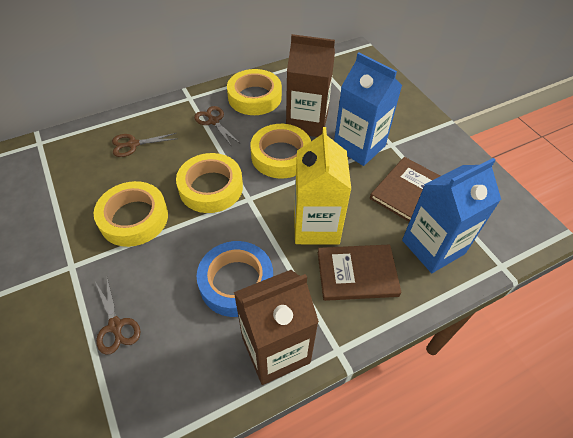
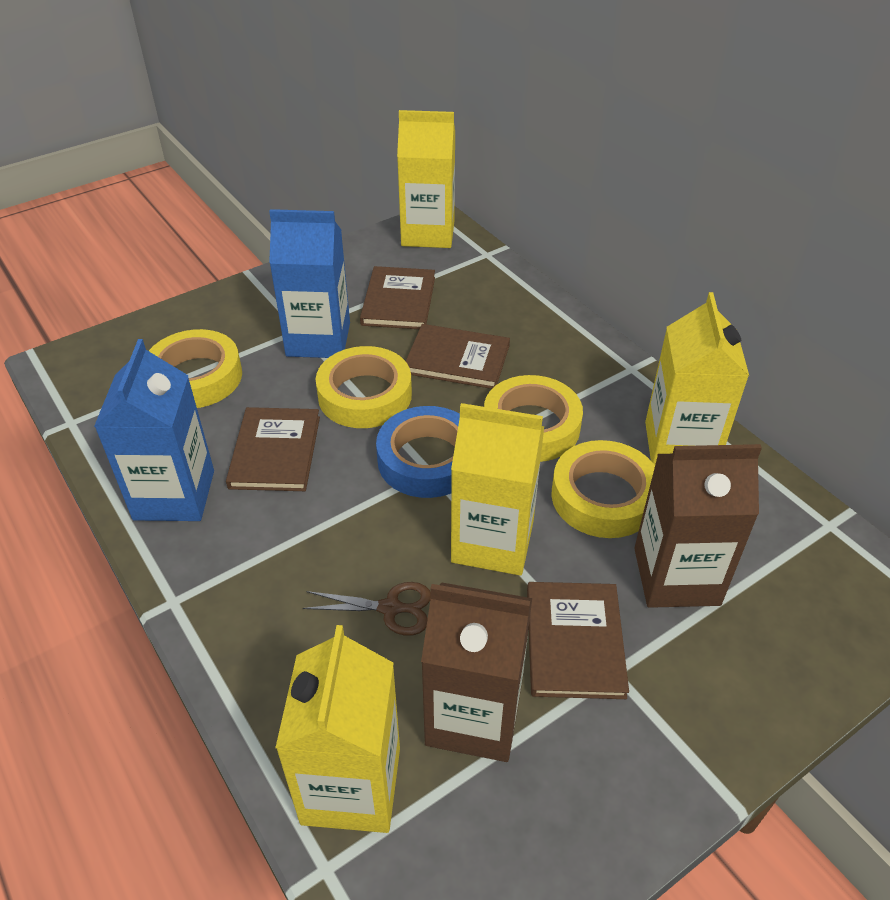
brown book: [318,245,402,301] [370,157,440,222] = 2 -> [226,407,320,491] [360,266,435,329] [406,324,510,389] [527,582,629,699] = 4
brown scissors: [95,278,141,355] [112,133,176,157] [194,106,240,147] = 3 -> [303,582,431,636] = 1
yellow carton: [294,127,351,244] = 1 -> [275,625,400,833] [397,110,455,248] [451,403,544,576] [645,292,749,465] = 4

